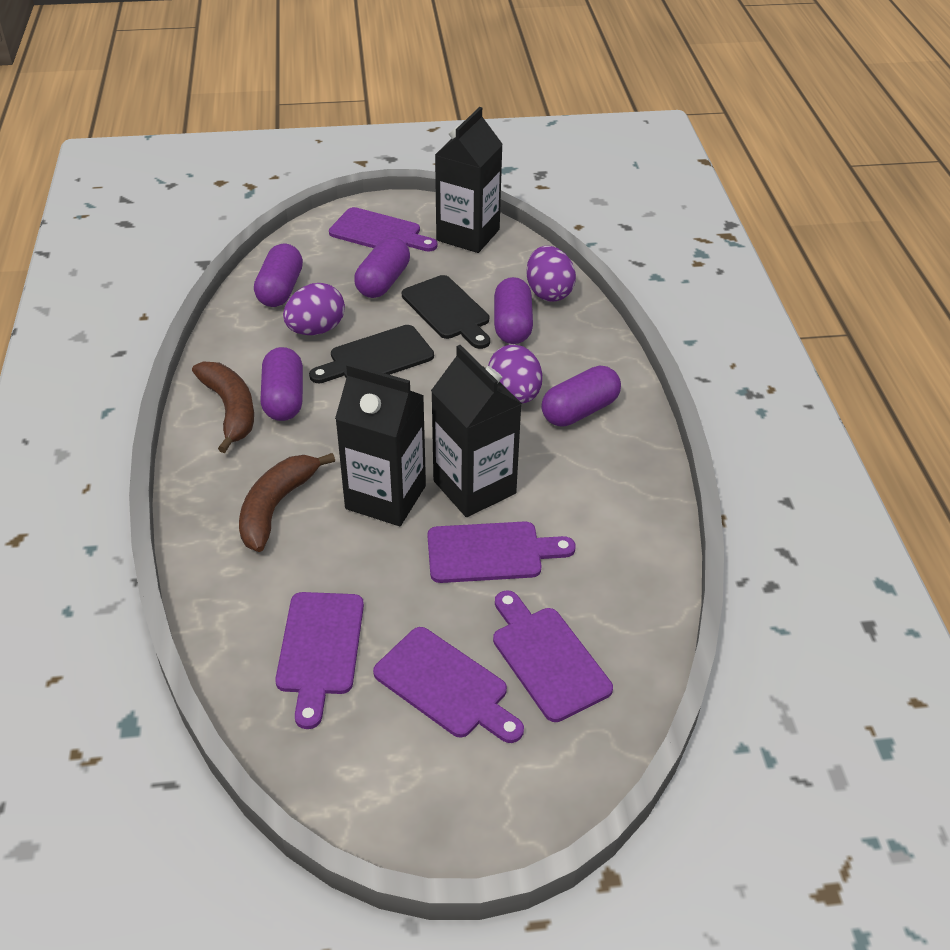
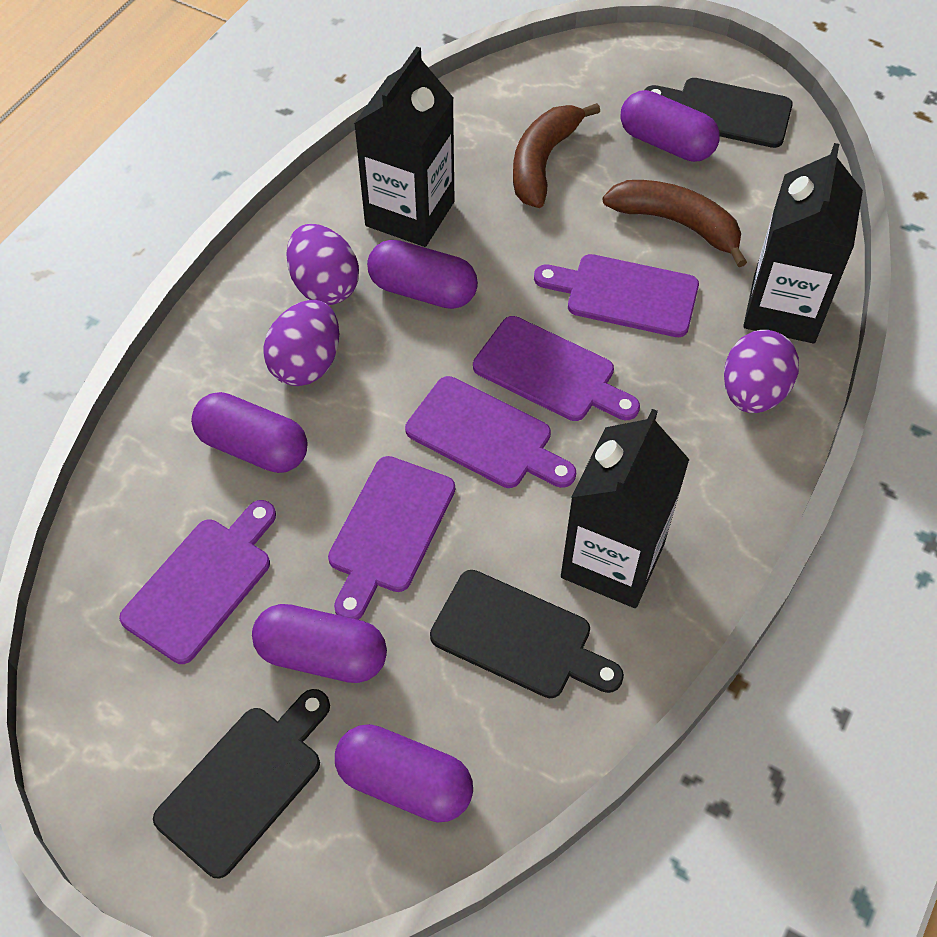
black cutting board: [309,325,434,383] [402,275,490,349] = 2 -> [153,689,330,879] [430,570,624,698] [645,78,793,148] = 3

